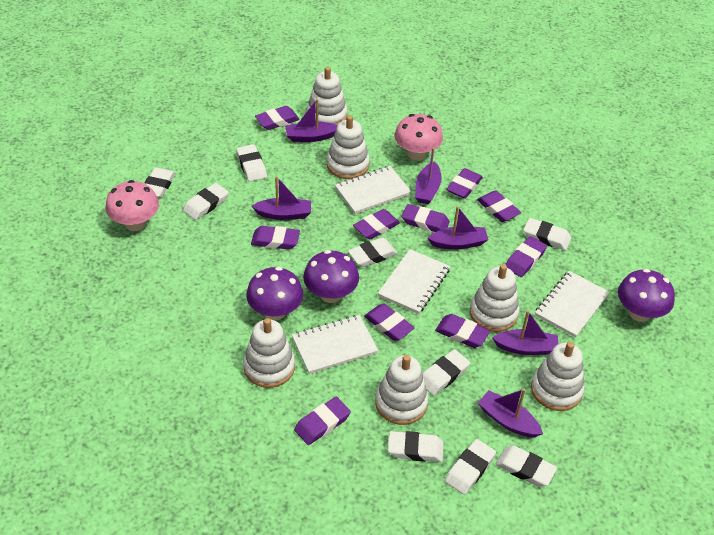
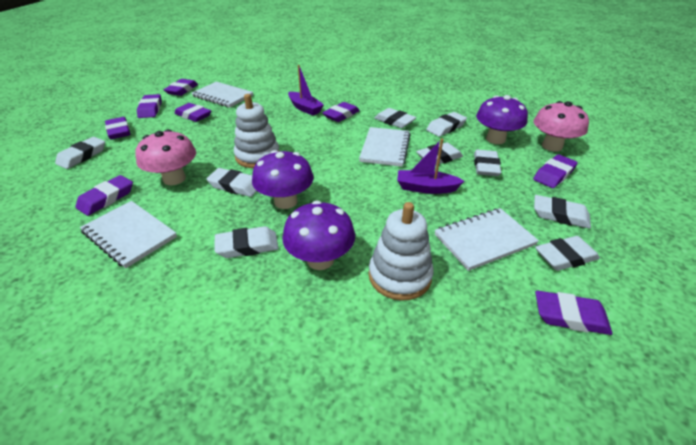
purple boat: [252,176,311,220] [285,99,338,142] [415,148,442,204] [428,206,489,250] [478,389,543,438] [492,310,558,355] = 6 -> [288,65,324,116] [397,138,464,194] = 2
purple eraser: [251,226,300,249] [255,106,300,130] [294,397,351,445] [353,209,400,239] [364,304,414,341] [402,204,450,232] [435,314,490,348] [446,168,483,199] [477,191,521,222] [505,236,547,277] = 10 -> [76,175,133,216] [105,117,130,139] [137,94,162,118] [164,79,198,96] [174,103,211,122] [322,102,360,122] [533,155,578,188] [535,290,612,335] = 8
white stacking toy: [243,318,295,388] [307,67,347,125] [327,115,370,179] [375,355,429,425] [470,264,520,332] [531,342,585,411] = 6 -> [234,94,279,168] [369,202,433,301] = 2

